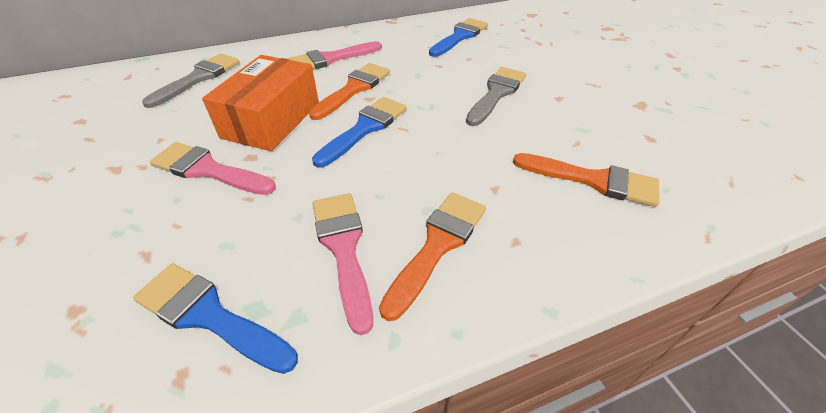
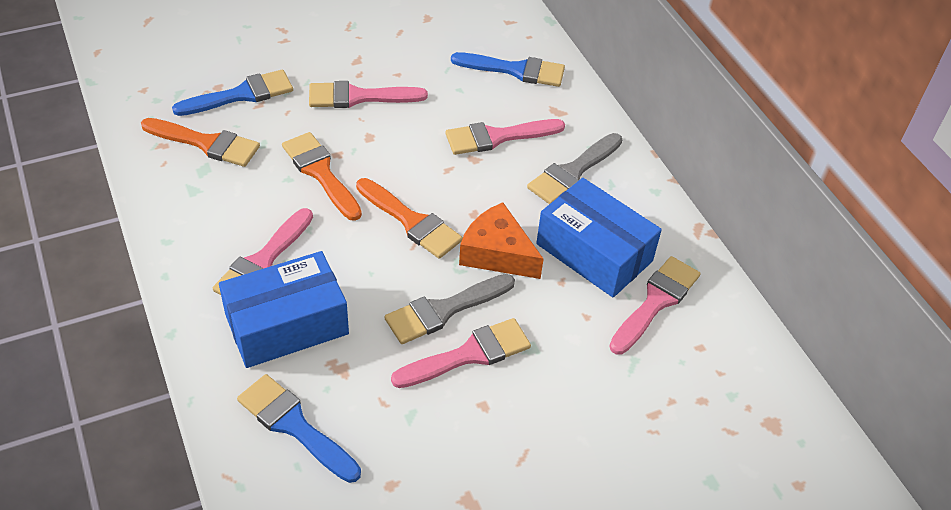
blue box: none = 0 -> [219,251,349,368] [536,178,662,298] = 2
orange box: [202,55,319,151] = 1 -> none = 0
orange cheese: none = 0 -> [459,202,544,279] = 1
pink brush: [150,142,276,195] [287,41,382,69] [312,193,373,335] = 3 -> [213,208,313,295] [309,81,428,108] [391,318,531,388] [445,119,565,155] [609,256,700,355] = 5

